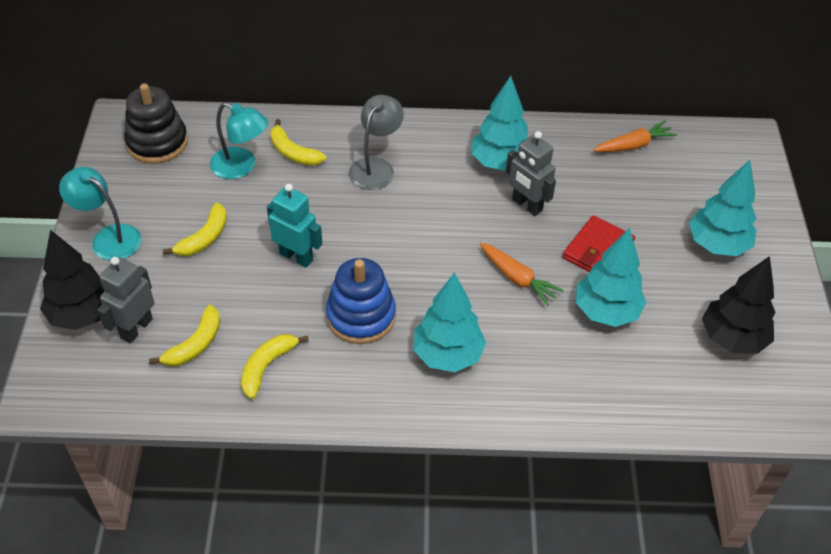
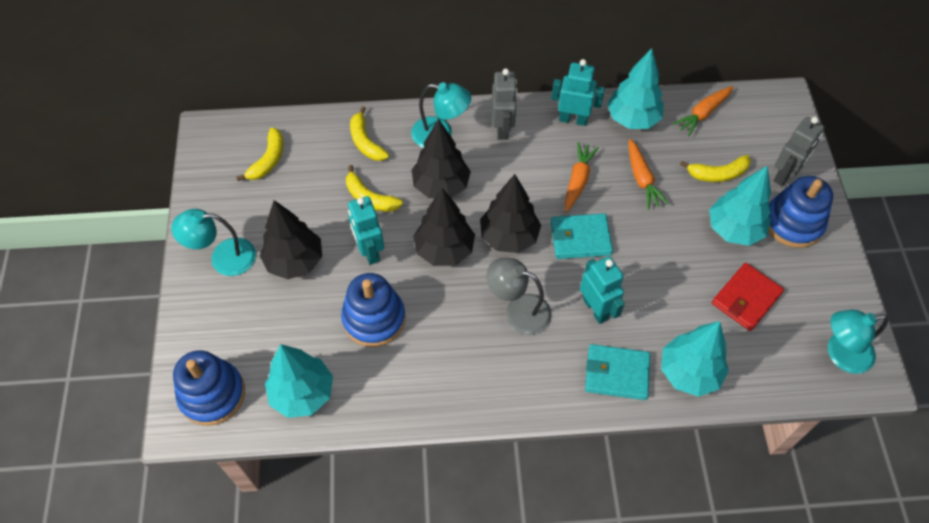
black stacking toy: [124,83,188,164] = 1 -> none = 0
black tree: [40,230,105,330] [702,256,776,354] = 2 -> [260,200,322,279] [412,119,471,198] [413,188,475,266] [480,174,541,253] = 4
blue stacking toy: [326,258,396,344] = 1 -> [173,350,245,426] [341,273,406,347] [768,176,833,248] = 3
orange carrot: [480,243,564,306] [593,121,677,152] = 2 -> [565,142,599,212] [629,139,669,209] [673,86,734,136] = 3
turquoise lamp: [59,167,142,261] [210,102,268,179] = 2 -> [171,209,256,276] [411,82,471,148] [828,310,888,374] = 3
turquoise robot: [267,184,322,267] = 1 -> [348,196,384,265] [551,59,605,126] [580,256,625,324] = 3
turquoise wallet: none = 0 -> [551,213,613,259] [585,344,650,400] = 2

